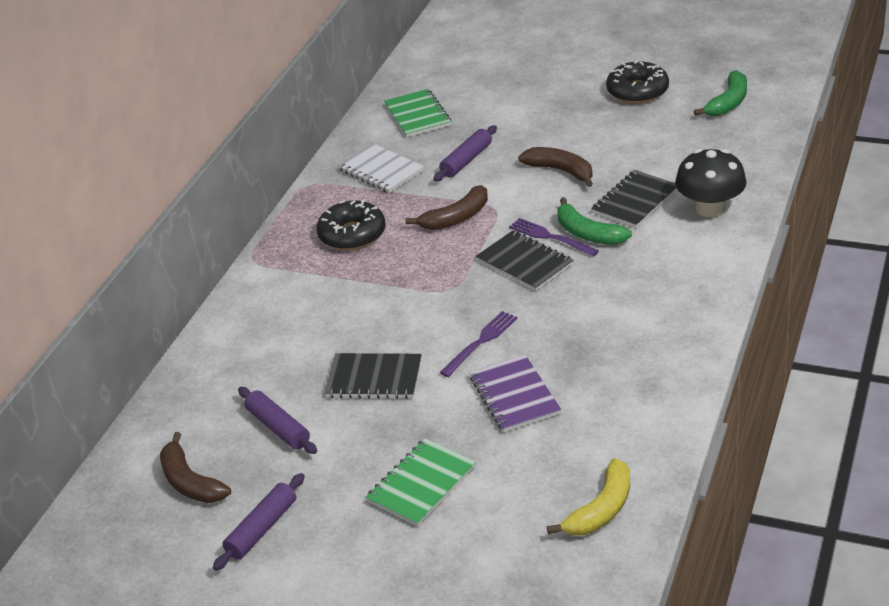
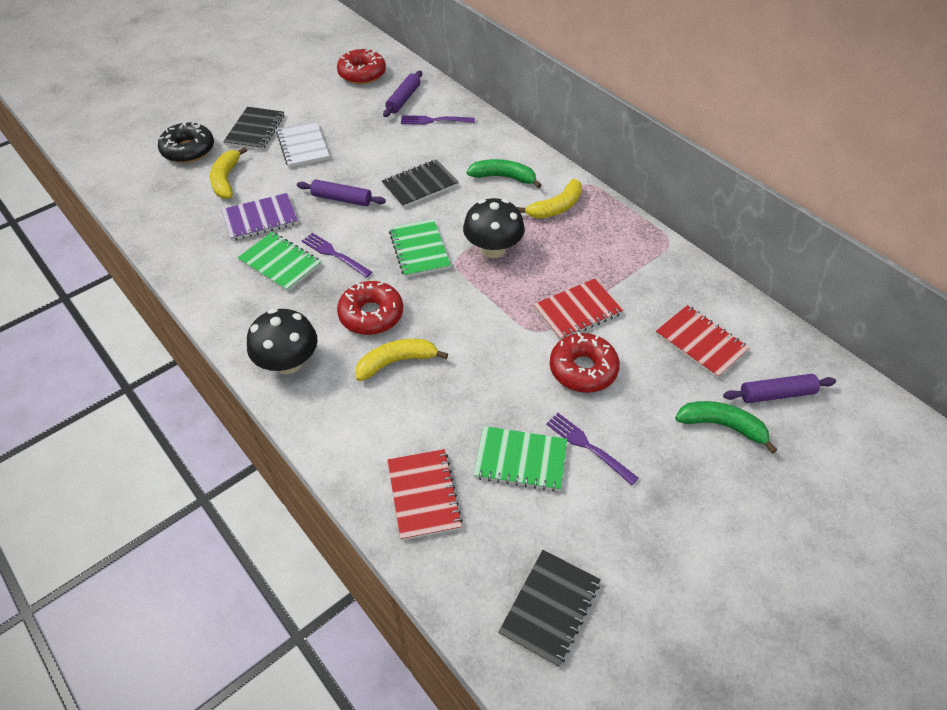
black donut: [317,199,386,250] [606,60,669,104] = 2 -> [158,122,214,163] = 1
black mushroom: [675,149,747,217] = 1 -> [247,308,317,374] [463,198,525,258] = 2
brown banana: [160,432,231,503] [405,185,488,230] [518,147,593,187] = 3 -> none = 0
green notebook: [366,438,476,527] [384,89,451,137] = 2 -> [237,232,321,292] [389,219,451,278] [473,426,567,492] = 3
purple fork: [440,311,518,377] [509,218,599,256] = 2 -> [302,233,372,278] [401,115,475,125] [546,413,639,485] = 3
red donut: none = 0 -> [337,48,386,84] [337,281,403,335] [549,332,620,393] = 3
red notebook: none = 0 -> [387,449,463,541] [533,279,623,340] [656,305,750,378] = 3
yellow banana: [547,458,630,536] = 1 -> [210,147,247,199] [355,339,448,381] [517,179,582,219] = 3

